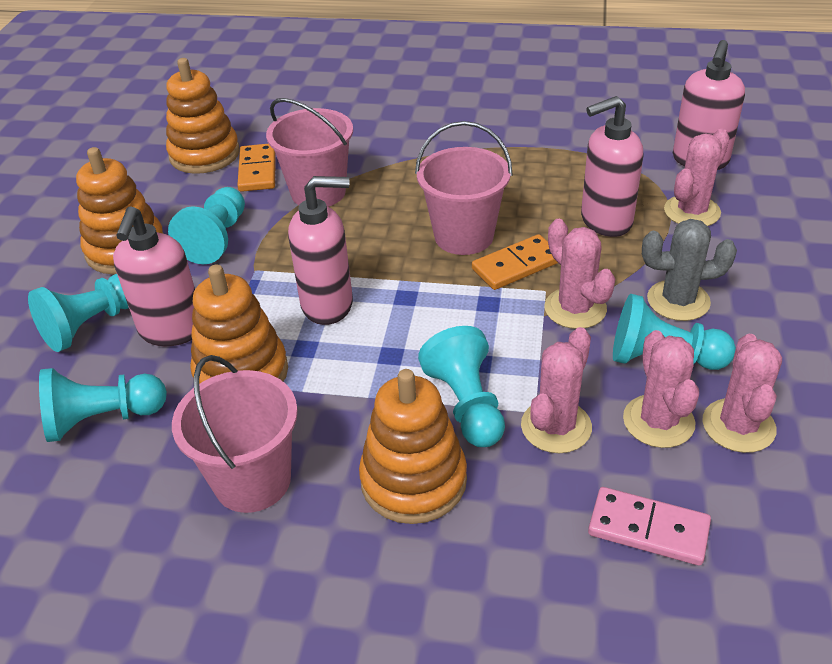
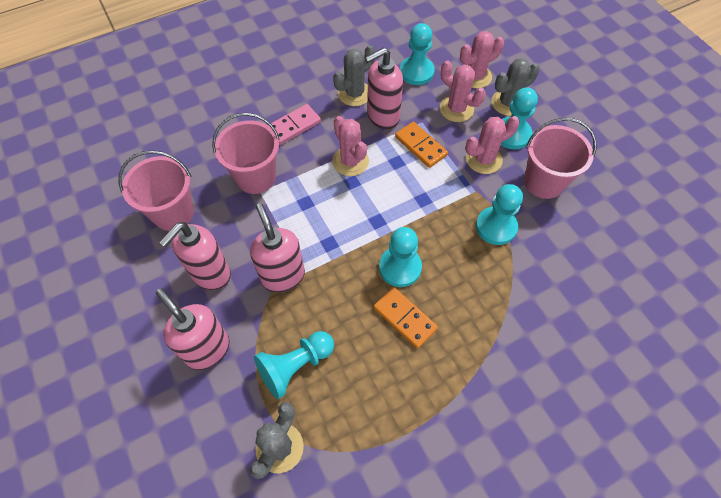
grey cactus: [642,219,737,321] = 1 -> [249,402,304,479] [333,45,376,106] [491,58,540,116] = 3
orange stacking toy: [76,147,164,274] [166,58,240,174] [190,264,288,384] [359,369,467,524] = 4 -> none = 0
pink cactus: [521,327,592,453] [545,219,615,329] [623,330,699,448] [664,129,730,226] [702,334,782,453] = 5 -> [332,116,369,176] [440,60,486,122] [460,31,504,89] [465,116,520,174] = 4

